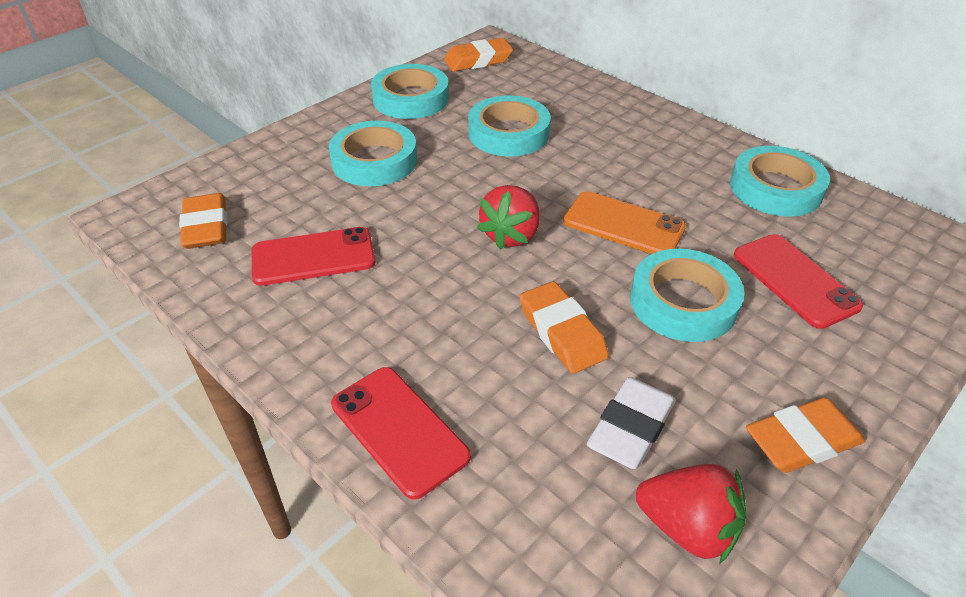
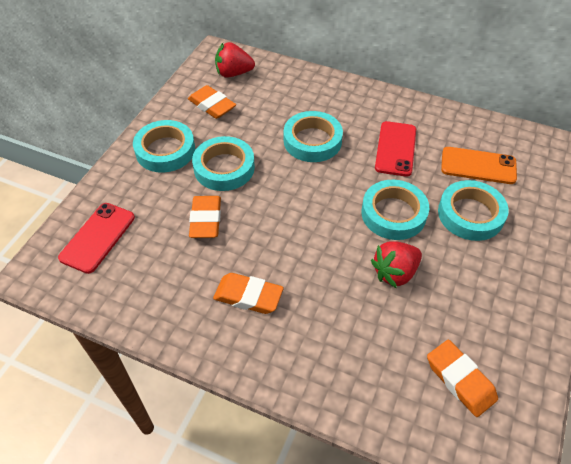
red phone: [252,227,376,286] [331,367,471,500] [734,234,863,329] = 3 -> [58,203,135,274] [375,121,416,177] = 2
white eraser: [587,377,676,469] = 1 -> none = 0

